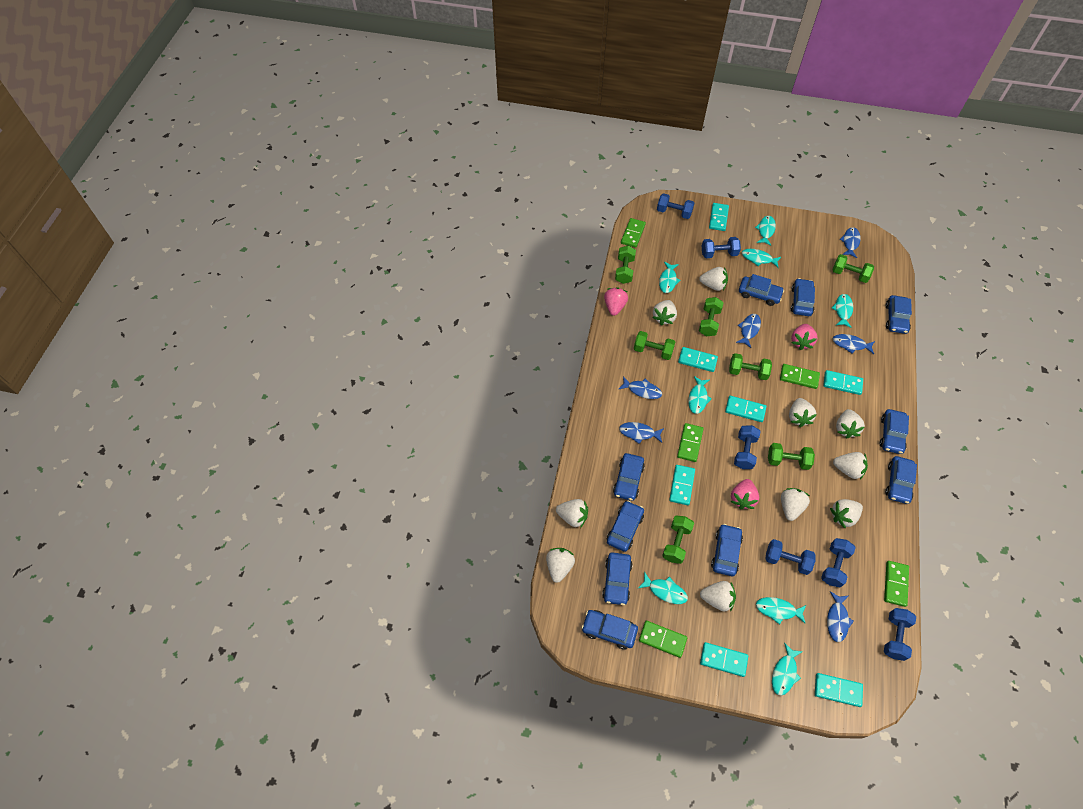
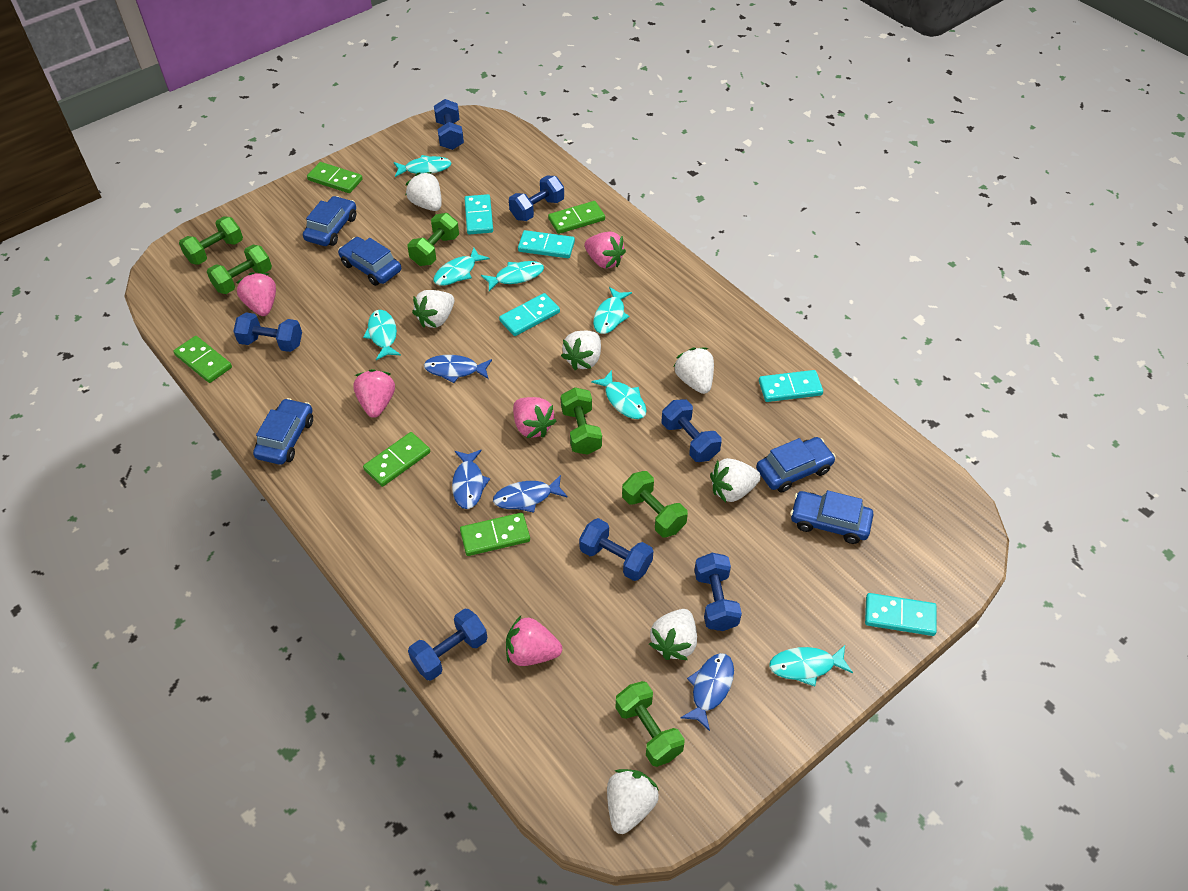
blue car: [582,610,638,649] [602,552,633,605] [607,501,644,552] [613,453,645,501] [711,524,743,576] [739,274,784,306] [791,278,815,316] [880,409,909,454] [885,456,917,504] [886,295,912,334] = 10 -> [253,398,313,465] [303,196,356,246] [338,237,401,286] [756,437,836,492] [790,490,874,544] = 5
blue dumbbell: [657,193,694,219] [702,237,741,258] [734,425,760,469] [765,539,815,575] [821,538,856,587] [884,608,916,661] = 6 -> [233,312,302,352] [408,609,487,681] [434,99,464,150] [509,176,564,221] [579,518,653,581] [661,399,722,462] [694,553,742,631] = 7
blue fish: [618,376,662,399] [619,422,664,444] [736,314,761,348] [827,591,854,642] [833,334,875,354] [840,227,861,258] = 6 -> [424,355,492,383] [452,450,490,509] [493,475,568,513] [680,653,734,731] = 4
green dumbbell: [615,246,636,284] [634,331,675,360] [662,516,694,564] [699,297,724,336] [729,353,772,380] [768,443,815,470] [832,254,874,283] = 7 -> [179,216,243,265] [207,245,272,294] [407,213,459,266] [561,387,602,455] [615,681,685,767] [622,471,688,537] = 6
pink strawberry: [604,287,628,316] [730,479,759,509] [791,324,818,350] = 3 -> [236,273,276,316] [354,369,395,418] [506,616,562,666] [513,397,556,438] [584,232,626,269] = 5
turquoise domino: [669,465,695,505] [678,347,718,372] [700,642,748,677] [709,203,729,231] [725,396,766,422] [815,673,863,707] [823,370,863,395] = 7 -> [464,194,493,234] [499,293,560,336] [518,230,575,258] [759,370,823,402] [865,593,937,636] = 5
turquoise fish: [638,572,688,604] [659,262,681,293] [688,376,712,414] [742,249,781,268] [755,216,776,246] [756,597,806,625] [772,643,803,696] [832,294,853,328] = 8 -> [363,310,401,360] [394,155,451,177] [434,248,490,286] [481,261,544,291] [591,370,647,419] [593,287,632,334] [769,645,853,687] = 7
white strawberry: [546,548,575,583] [556,499,588,528] [652,300,677,325] [699,267,728,291] [700,581,736,611] [781,488,810,521] [789,398,817,427] [830,499,863,528] [833,452,868,480] [836,409,865,439] = 10 -> [405,172,442,211] [412,290,454,328] [561,331,601,370] [607,769,659,834] [649,609,697,660] [673,347,714,394] [710,458,761,503] = 7

